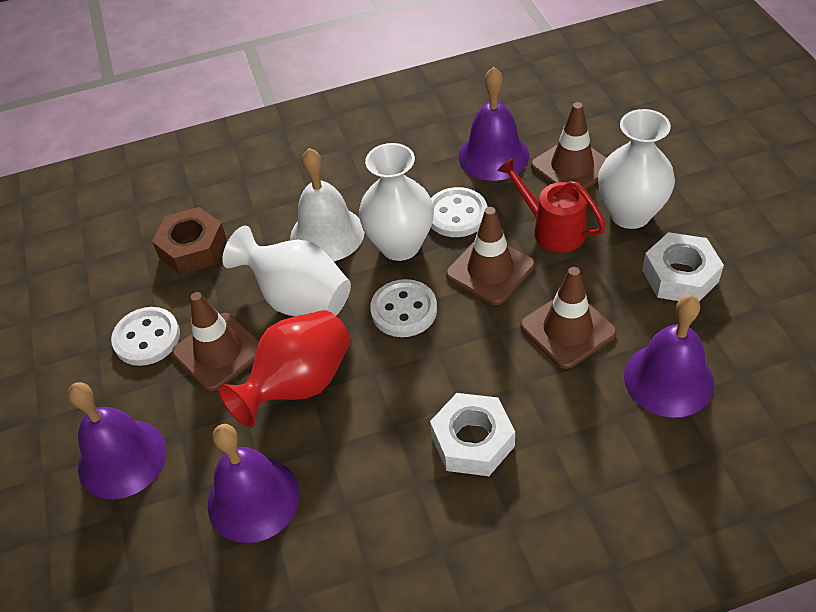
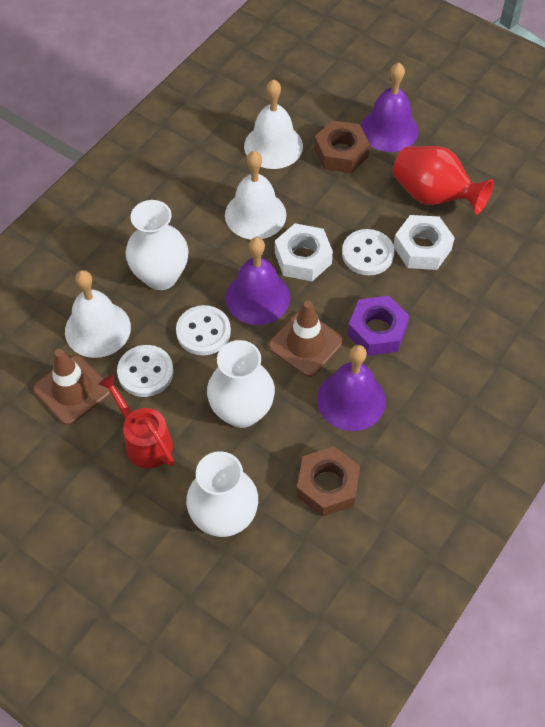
brown nut: [152,207,227,275] = 1 -> [297,446,360,517] [314,120,370,173] = 2
brown traffic cone: [172,292,259,392] [446,207,535,305] [520,267,617,369] [531,102,606,190] = 4 -> [33,349,111,425] [268,301,344,377] = 2
purple bell: [68,382,167,499] [208,424,299,543] [458,67,529,181] [624,295,714,418] = 4 -> [226,237,290,325] [317,345,386,431] [360,63,418,152] = 3
purple nut: none = 0 -> [347,296,410,356] = 1
white bell: [290,148,364,261] = 1 -> [65,270,131,358] [225,151,286,239] [244,79,303,169] = 3

